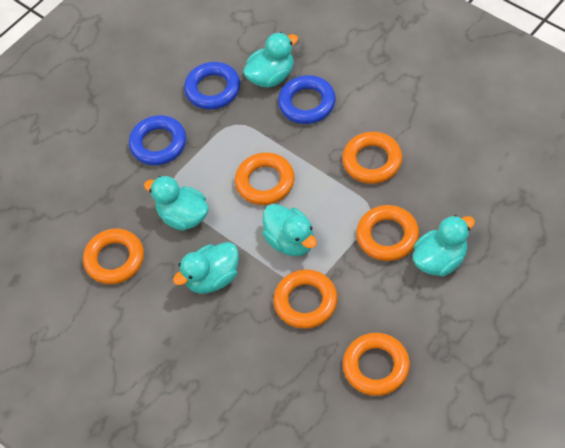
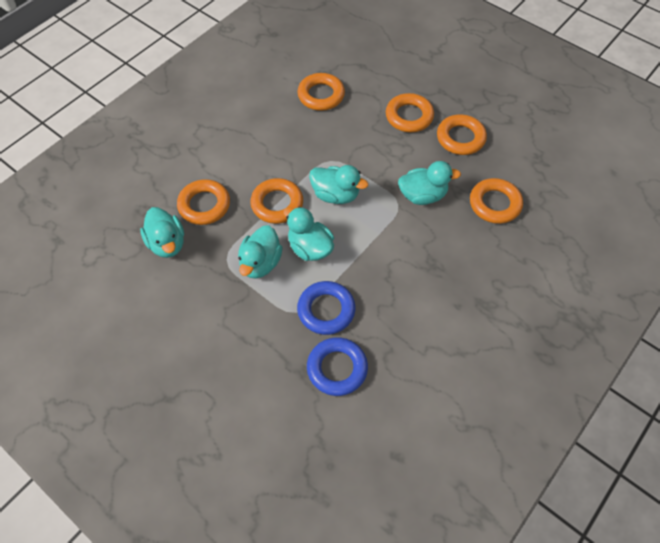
blue ring: [129,115,186,165] [184,62,240,109] [278,75,336,124] = 3 -> [297,281,355,335] [307,337,368,396] = 2

